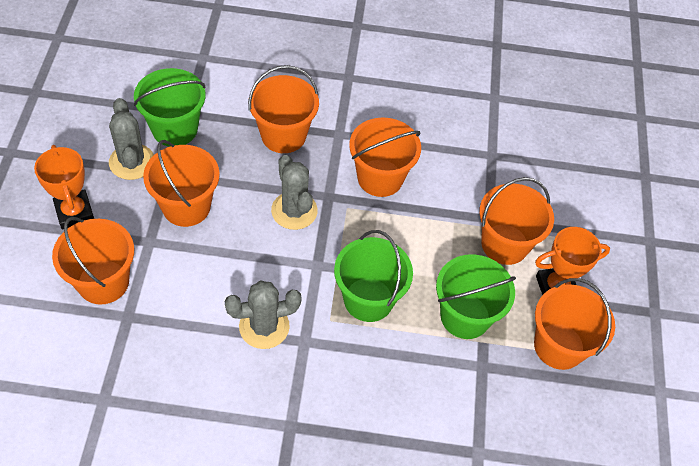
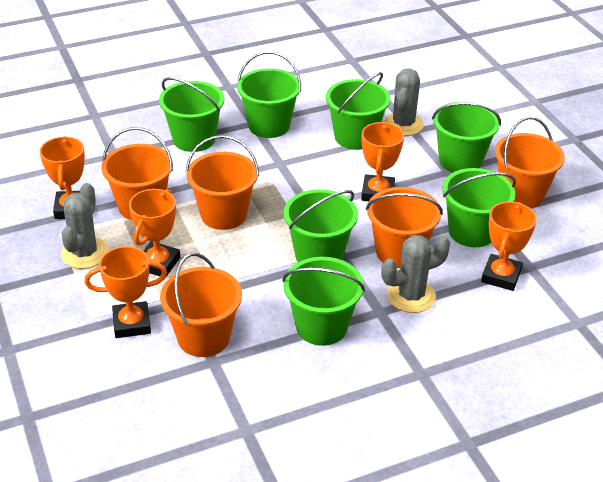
green bucket: [134,68,206,147] [334,230,413,322] [436,254,516,339] = 3 -> [159,77,224,152] [237,51,301,138] [282,257,365,346] [284,189,358,262] [326,72,390,150] [432,102,501,172] [443,168,516,247] = 7
orange bucket: [52,217,134,304] [143,140,220,227] [248,65,319,153] [349,117,421,197] [479,177,554,265] [534,278,615,370] = 6 -> [101,127,173,220] [160,253,242,357] [186,135,259,230] [366,187,443,268] [495,117,565,208] = 5
orange trophy: [34,145,94,229] [535,227,610,295] = 2 -> [40,136,85,219] [84,246,167,338] [129,189,180,278] [361,122,404,201] [481,202,537,291] = 5

